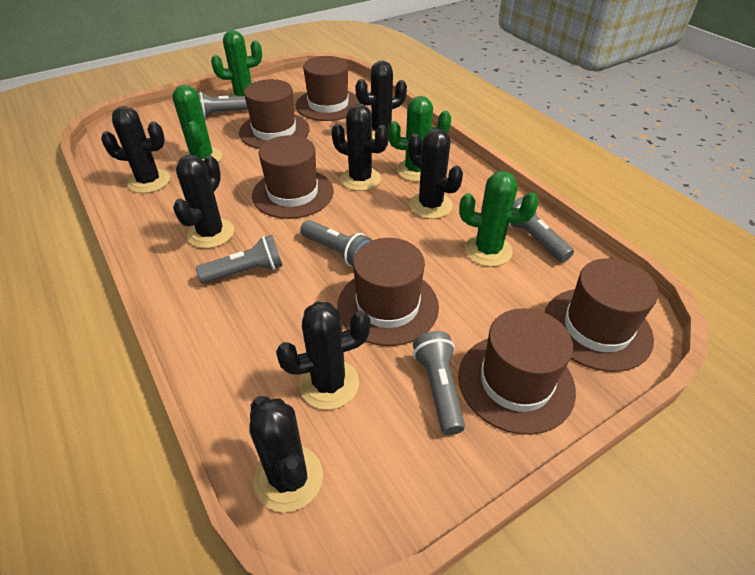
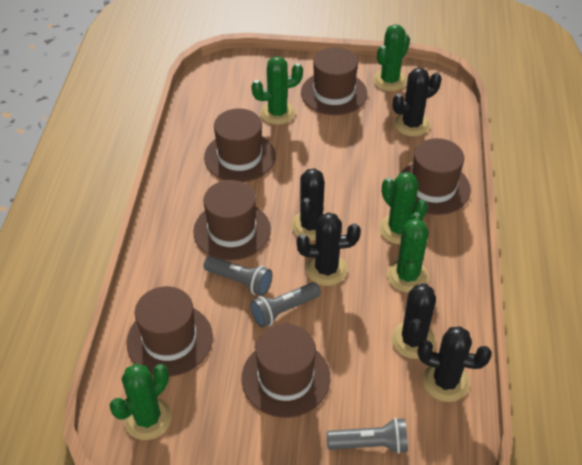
black cactus: [101,106,170,193] [173,155,234,248] [249,396,323,512] [276,302,371,410] [331,104,389,191] [355,61,407,140] [408,129,463,219] = 7 -> [291,168,325,241] [297,212,361,286] [391,283,436,359] [393,68,441,137] [417,326,492,402] = 5
green cactus: [172,85,222,162] [211,30,262,97] [388,96,451,182] [459,171,539,267] = 4 -> [110,364,172,440] [251,57,303,125] [373,24,410,91] [379,172,428,244] [387,212,429,293] = 5
grey flashlight: [196,235,283,284] [198,92,248,118] [300,220,372,266] [413,331,465,435] [509,197,574,262] = 5 -> [203,256,272,296] [250,282,321,328] [327,418,408,454] = 3

